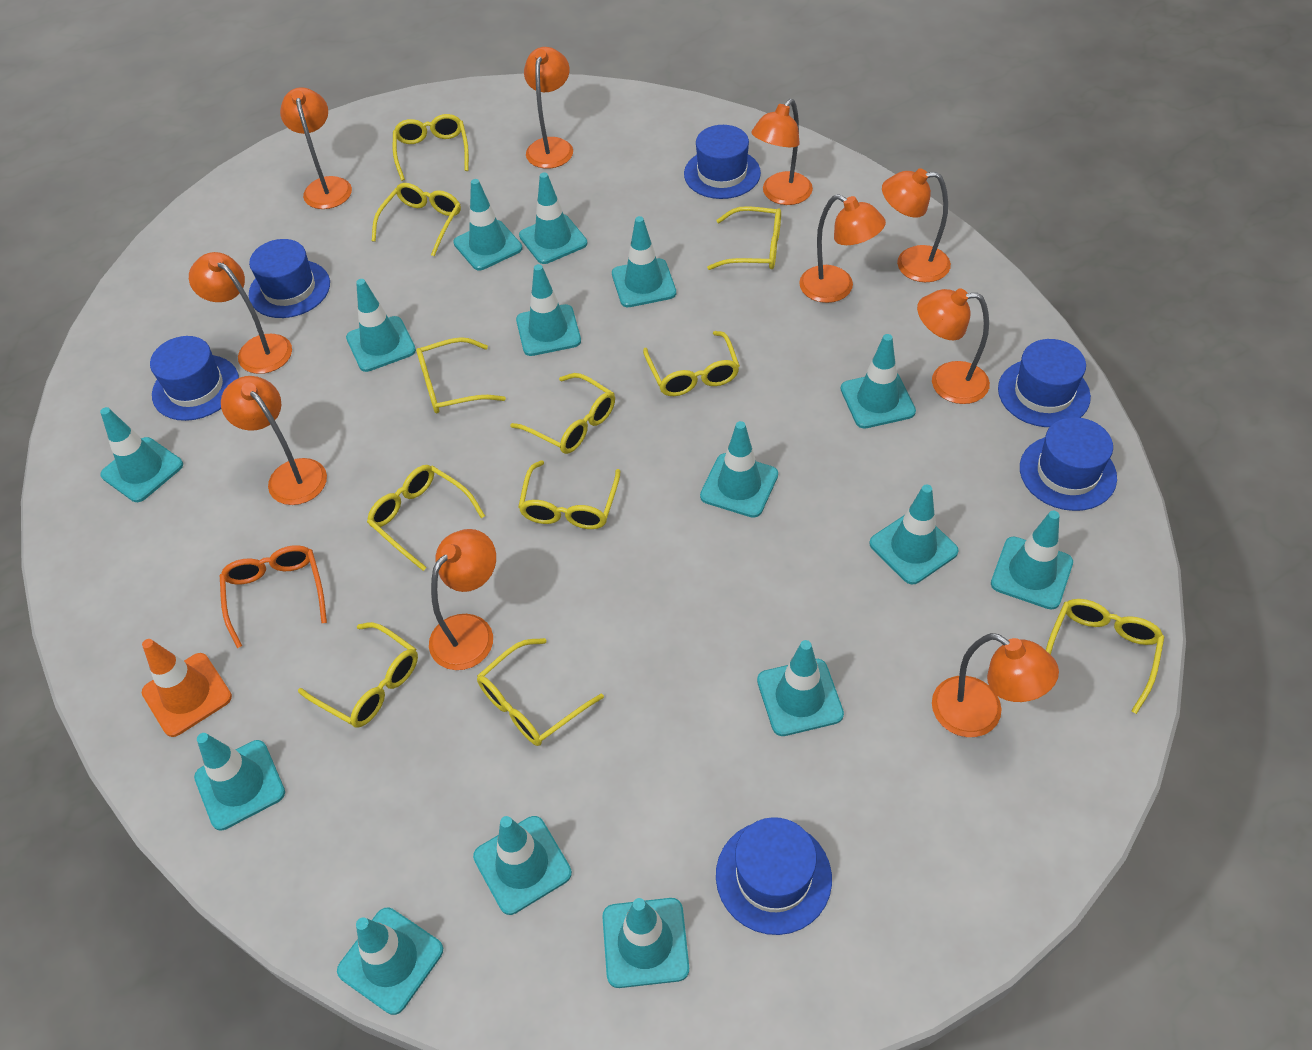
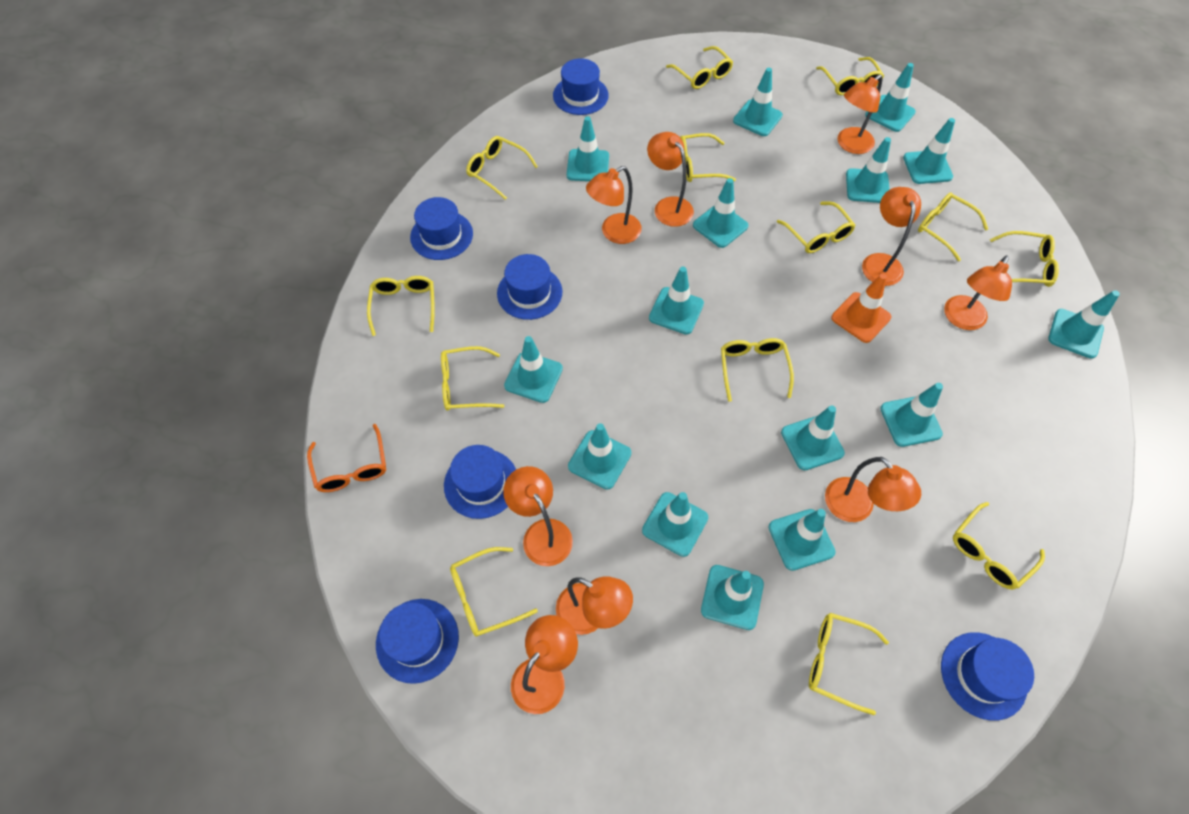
orange lamp: [189,252,292,374] [221,376,327,505] [280,87,352,209] [429,529,496,670] [524,47,573,169] [752,99,813,205] [799,194,886,303] [882,168,951,282] [917,289,990,404] [932,633,1059,737] = 10 -> [503,466,573,566] [511,615,578,714] [556,576,633,635] [586,166,642,244] [647,132,694,227] [825,457,921,522] [838,74,883,154] [862,187,921,286] [944,255,1012,330] = 9
yellow glasses: [298,622,418,728] [367,465,485,571] [372,183,461,256] [393,114,469,181] [416,337,506,413] [477,638,604,746] [510,373,615,454] [518,460,620,529] [643,331,740,396] [707,206,781,270] [1046,599,1164,714] = 11 -> [367,276,435,336] [441,346,504,411] [450,547,538,637] [466,136,538,200] [666,46,733,89] [680,133,736,182] [721,338,794,402] [777,202,856,253] [809,613,889,715] [816,57,884,95] [918,192,988,261] [953,502,1045,590] [990,231,1059,287] = 13

